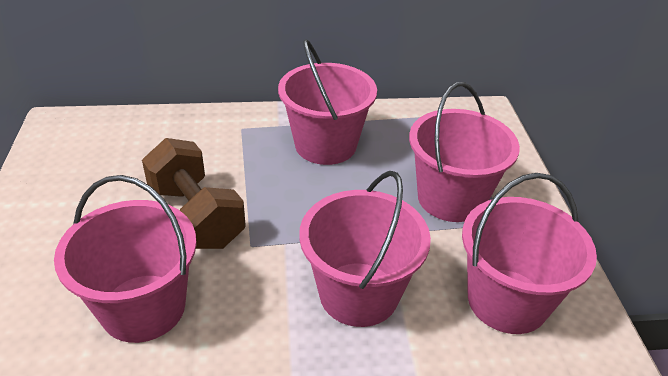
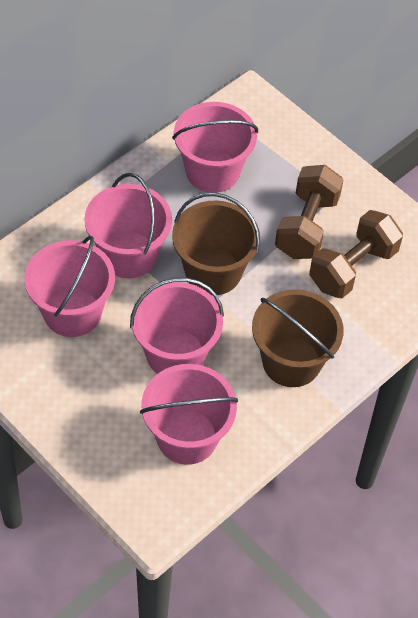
brown bucket: none = 0 -> [172,192,260,295] [252,289,344,387] = 2
brown dumbbell: [142,138,246,249] = 1 -> [275,165,344,259] [309,210,403,298] = 2

